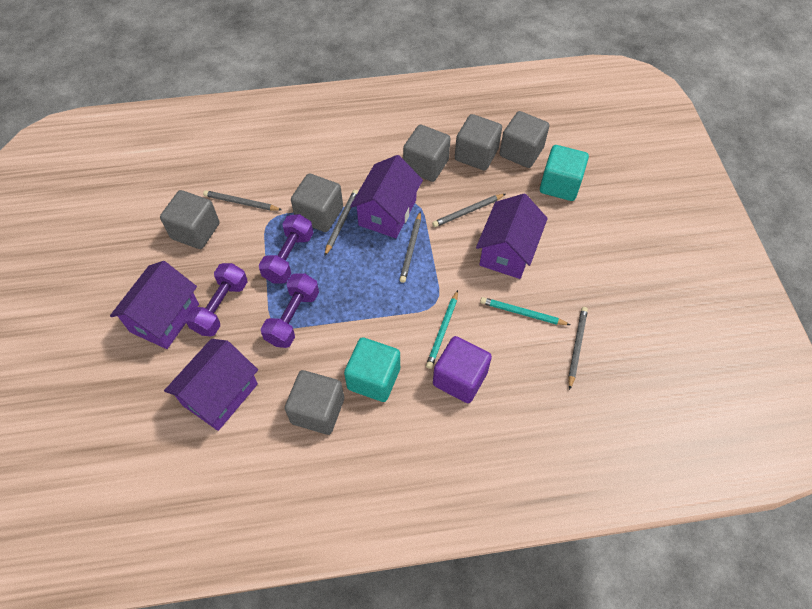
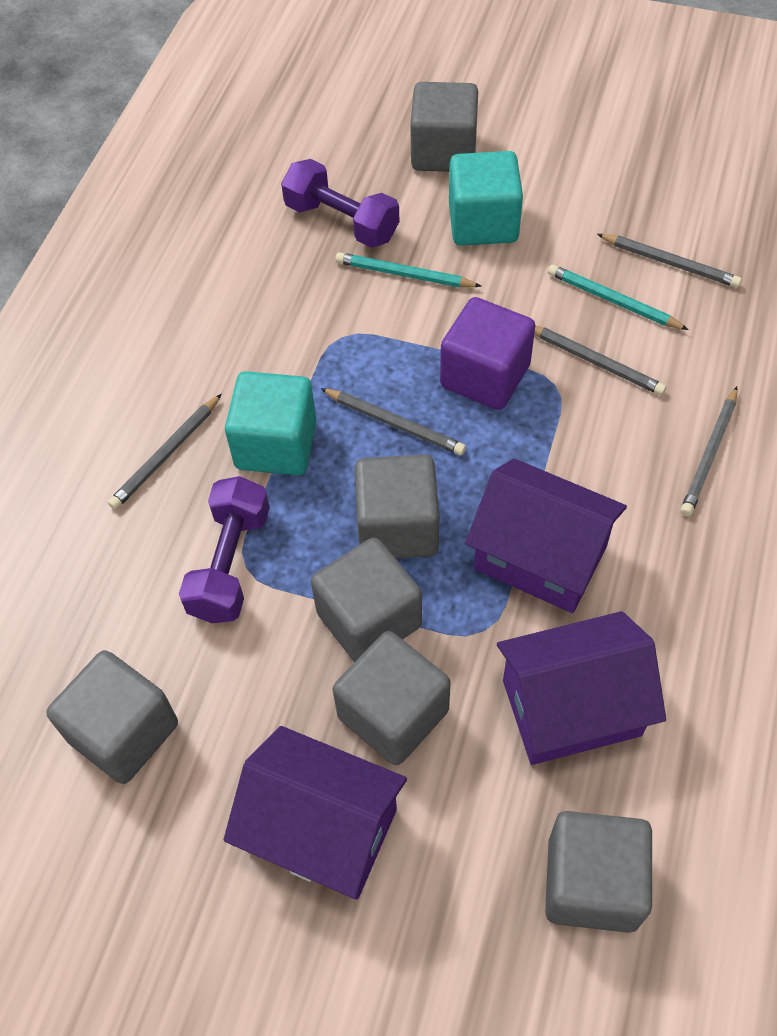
purple dumbbell: [185,263,248,337] [259,214,313,284] [261,273,319,348] = 3 -> [179,476,270,623] [281,159,400,248] = 2
purple house: [110,261,199,349] [164,339,258,431] [350,155,423,238] [476,194,548,279] = 4 -> [223,726,407,900] [465,458,627,613] [497,611,666,765] = 3

